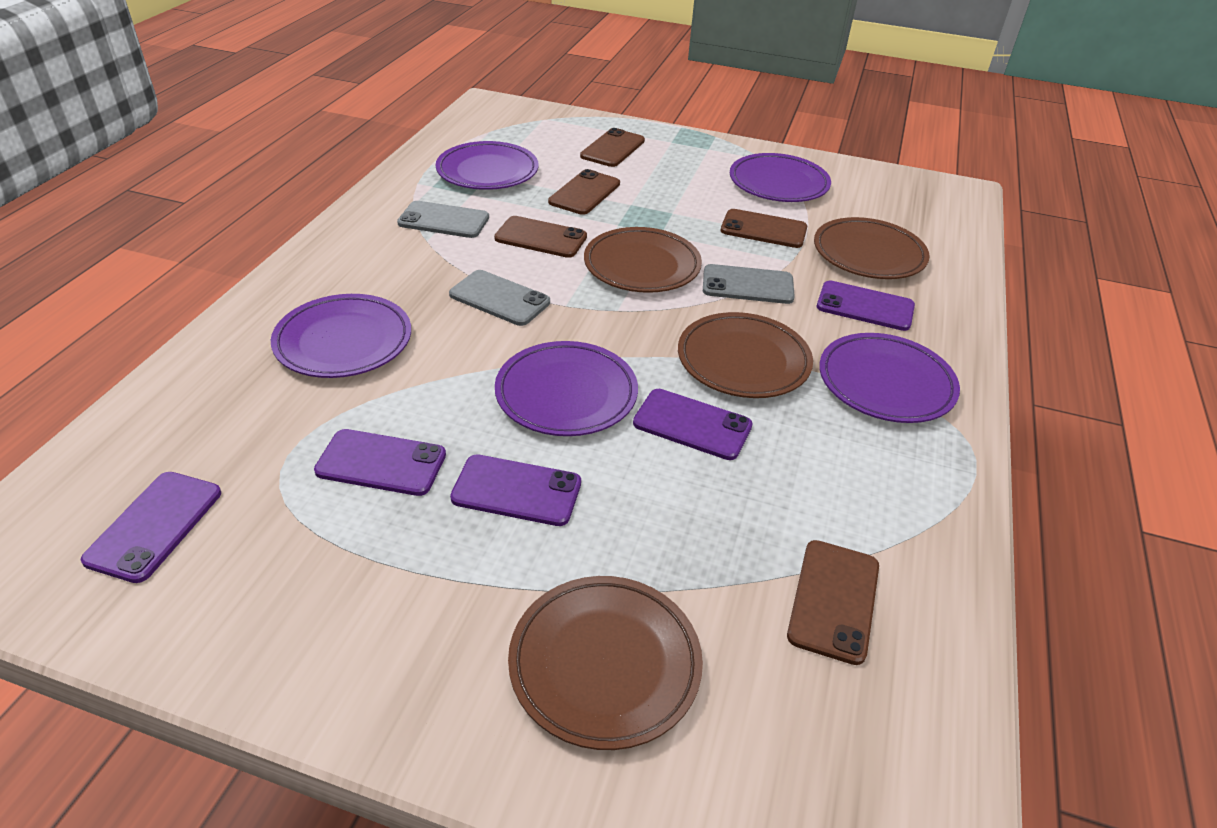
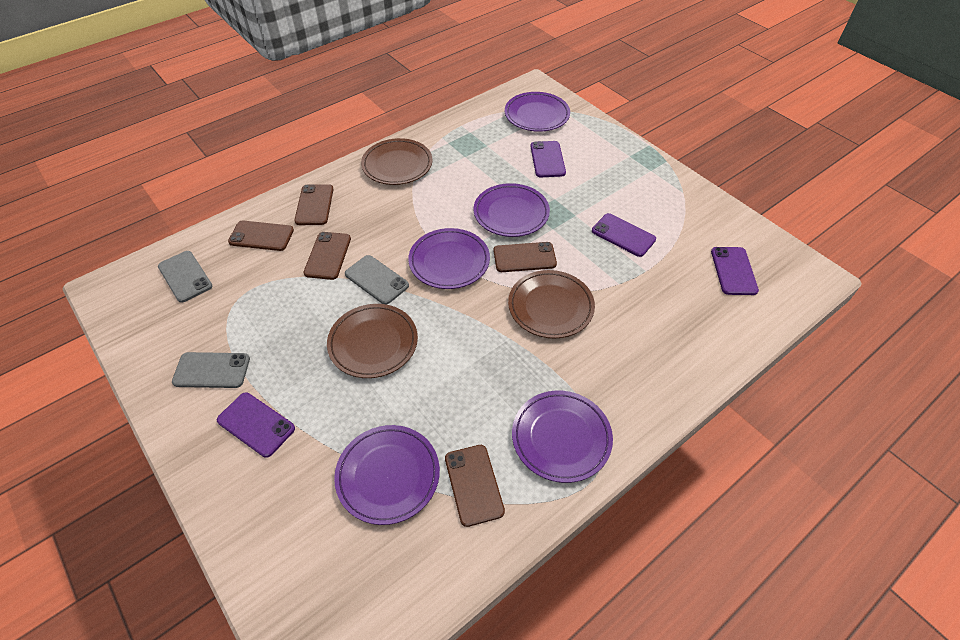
brown plate: [508,576,703,750] [584,227,702,293] [678,312,813,398] [814,217,930,279] = 4 -> [327,304,418,378] [361,138,433,185] [508,270,595,338] = 3
purple phone: [81,472,221,583] [314,429,446,496] [450,454,581,526] [633,389,753,460] [817,281,915,331] = 5 -> [217,392,295,458] [530,141,566,177] [592,213,656,257] [711,247,759,295] = 4

